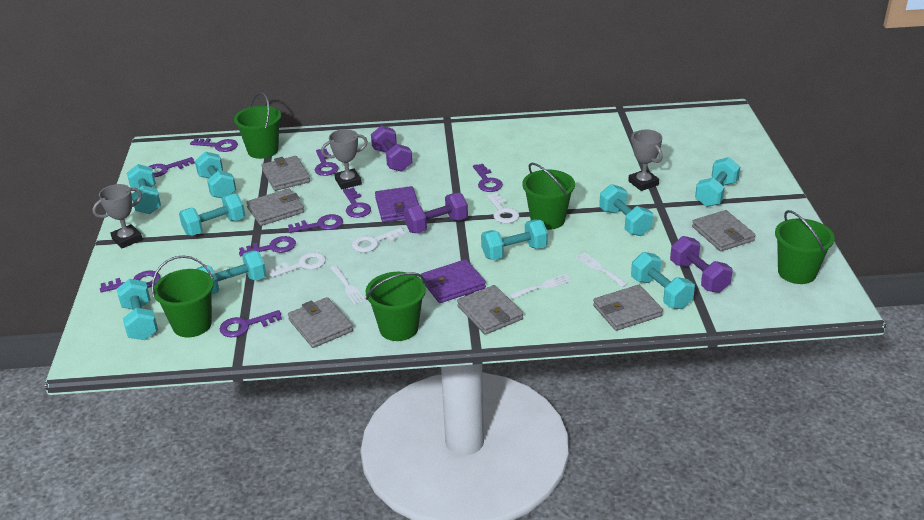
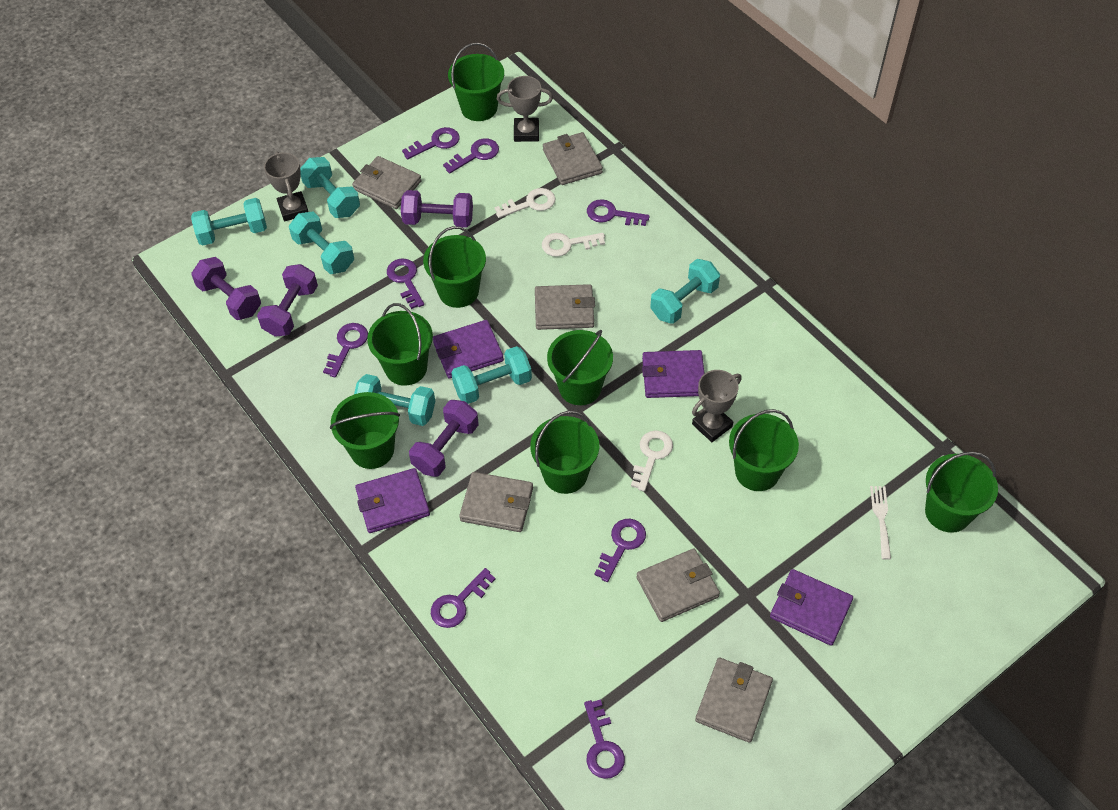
green bucket: [151,255,214,337] [234,92,281,159] [366,272,426,341] [522,163,575,230] [775,210,835,284] = 5 -> [330,392,400,469] [367,303,433,386] [423,226,486,308] [448,43,504,121] [530,411,599,494] [547,330,613,405] [729,409,799,491] [925,452,998,533] = 8
purple dumbbell: [371,125,412,172] [404,193,468,233] [670,236,733,293] = 3 -> [191,257,261,320] [257,264,318,337] [401,190,473,228] [409,400,479,477] = 4
purple key: [100,271,161,293] [148,157,195,177] [190,138,238,152] [220,310,282,337] [239,236,296,256] [288,214,343,233] [315,149,339,176] [343,188,371,218] [473,164,503,192] = 9 -> [323,323,368,378] [387,259,424,309] [402,127,460,160] [431,568,496,628] [443,138,499,174] [584,699,625,779] [587,199,650,226] [594,519,646,582] = 8
purple wallet: [375,186,419,222] [421,259,486,303] = 2 -> [355,468,430,533] [433,320,504,378] [642,350,705,398] [770,569,853,646] = 4
turquoise dumbbell: [117,279,158,340] [127,164,161,214] [179,193,245,236] [195,151,236,198] [196,250,266,295] [481,219,548,260] [599,184,653,236] [631,252,695,309] [695,157,741,207] = 9 -> [191,198,267,246] [289,211,354,274] [300,157,360,218] [354,374,435,426] [451,346,532,404] [650,259,720,324] = 6
white fork: [330,266,366,305] [509,274,572,299] [576,252,628,287] = 3 -> [870,486,891,560] = 1

